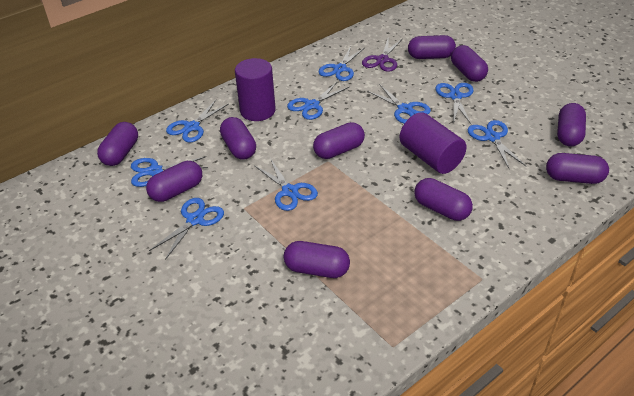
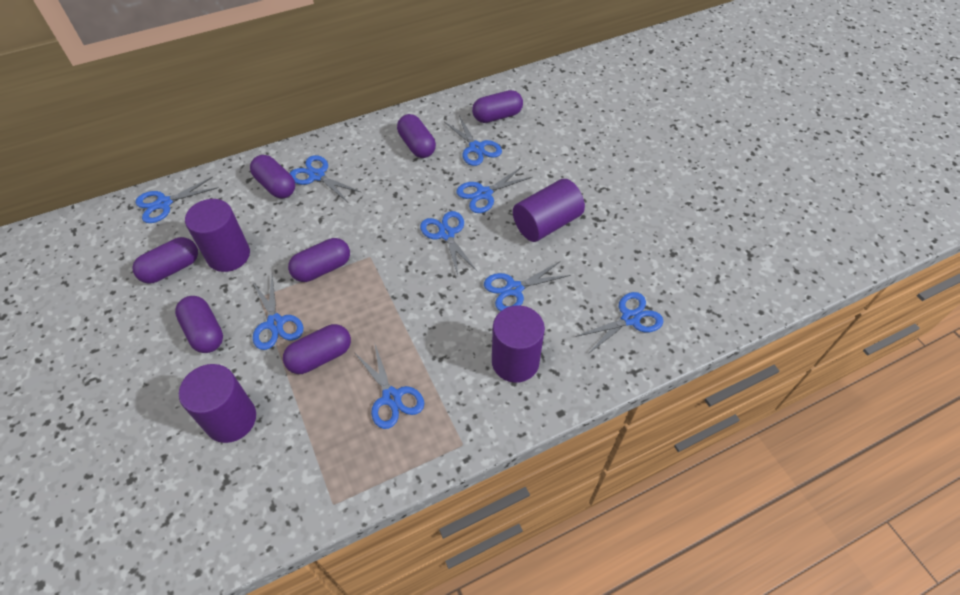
purple capsule: [97,122,138,166] [146,161,203,202] [220,117,256,160] [284,241,350,278] [313,122,365,159] [408,35,456,59] [414,178,473,221] [451,45,488,82] [546,153,609,184] [557,103,586,146] = 10 -> [133,237,198,283] [175,296,223,353] [250,155,295,199] [283,324,351,374] [288,238,350,282] [397,114,436,158] [472,90,523,123] = 7
purple cylinder: [235,58,276,121] [400,112,467,174] = 2 -> [179,364,256,443] [185,199,250,272] [492,305,545,383] [513,179,585,242] = 4
purple scissors: [362,38,403,72] = 1 -> none = 0

